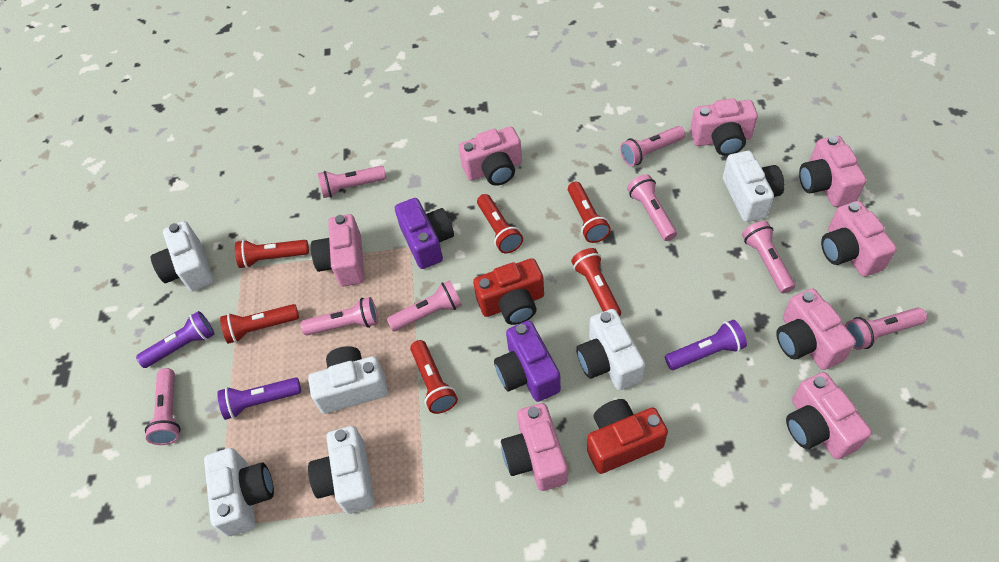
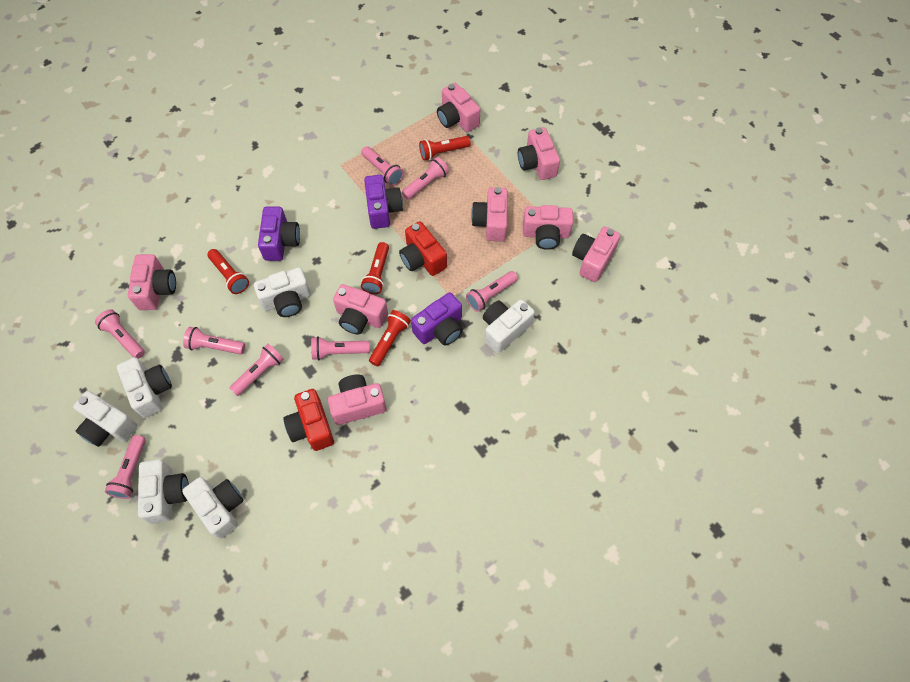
purple camera: [395,198,454,269] [494,320,561,402] = 2 -> [258,207,300,261] [364,175,403,229] [411,292,463,346] = 3
purple flashlight: [136,311,214,368] [217,377,301,420] [665,320,747,370] = 3 -> none = 0
red flashlight: [220,304,299,344] [235,240,309,268] [410,340,458,414] [477,194,523,253] [568,182,611,243] [571,248,621,316] = 6 -> [207,249,249,294] [361,242,389,294] [369,310,411,366] [419,136,471,161] = 4

